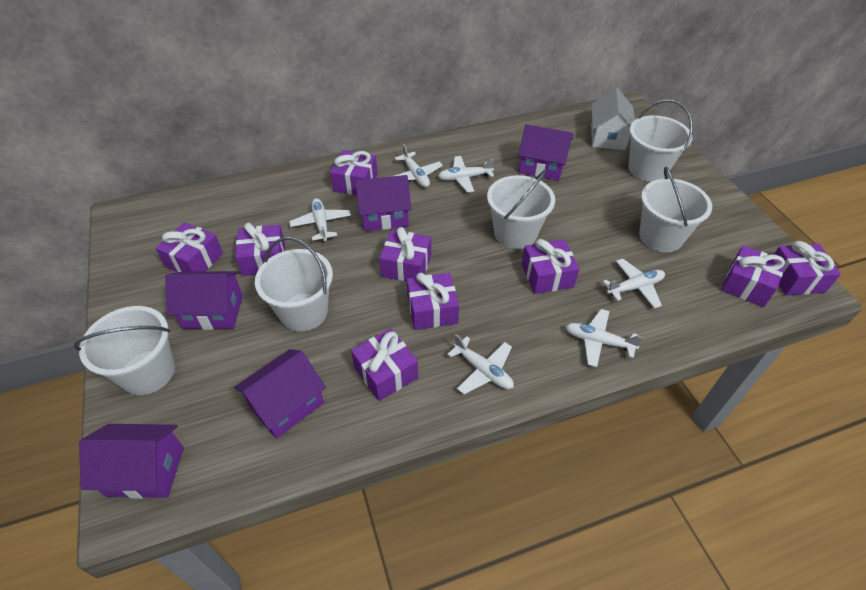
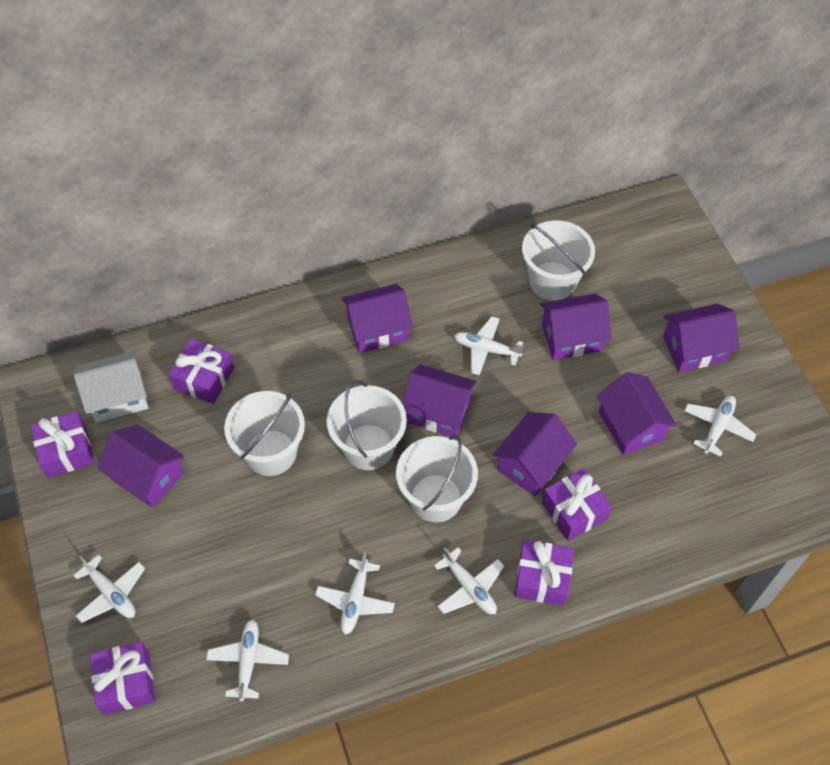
purple gift: [156,222,223,272] [235,223,285,276] [330,150,378,195] [351,328,418,401] [379,227,431,282] [407,273,459,330] [522,239,579,294] [721,245,786,307] [774,241,841,295] = 9 -> [31,411,94,478] [90,642,155,715] [169,339,234,404] [515,540,574,606] [542,468,612,541] = 5
purple house: [79,424,184,499] [165,271,243,330] [234,349,326,439] [355,175,411,231] [518,124,573,181] = 5 -> [97,425,184,508] [342,284,413,353] [402,364,477,436] [493,412,577,496] [540,294,612,360] [596,372,677,455] [663,303,740,372] = 7
white bucket: [74,306,175,395] [255,237,333,332] [487,170,555,249] [628,100,693,182] [639,167,712,252] = 5 -> [224,391,305,476] [327,380,407,470] [396,435,478,522] [522,220,595,300] = 4

